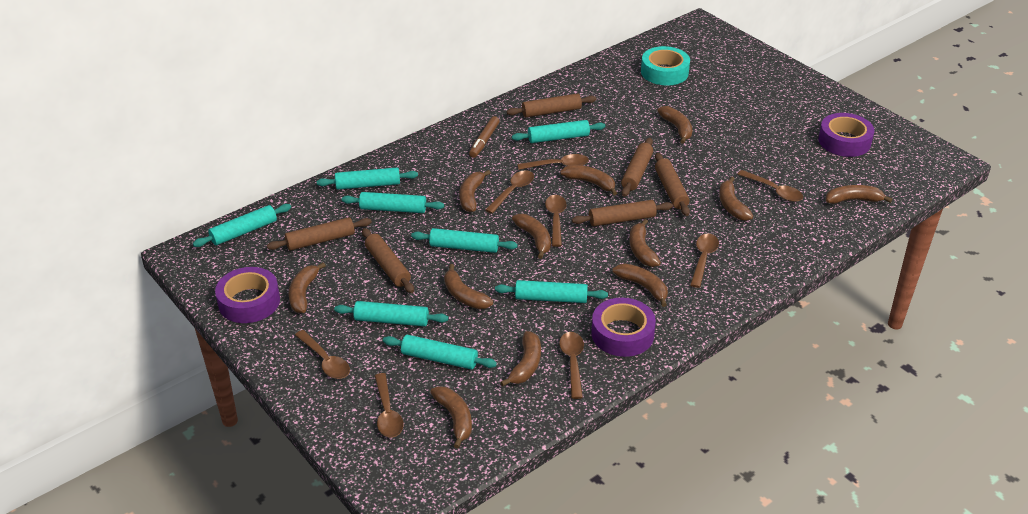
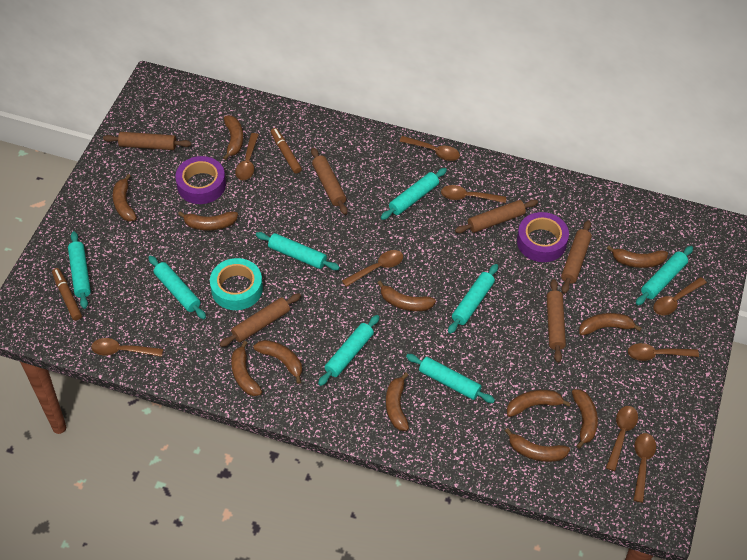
brown marker: [469,116,500,158] = 1 -> [52,268,82,320] [271,128,302,174] = 2
brown spoon: [295,330,350,379] [375,373,404,438] [485,170,534,214] [518,154,589,170] [545,195,567,247] [559,332,584,399] [690,234,719,288] [737,170,803,202] = 8 -> [91,338,163,357] [235,133,259,180] [342,250,403,287] [399,136,460,161] [441,185,506,203] [606,406,638,471] [628,343,699,361] [633,433,656,503] [653,277,707,315] = 9
purple tape: [215,267,280,323] [591,298,656,357] [818,113,875,157] = 3 -> [175,156,226,204] [517,212,569,262] = 2

